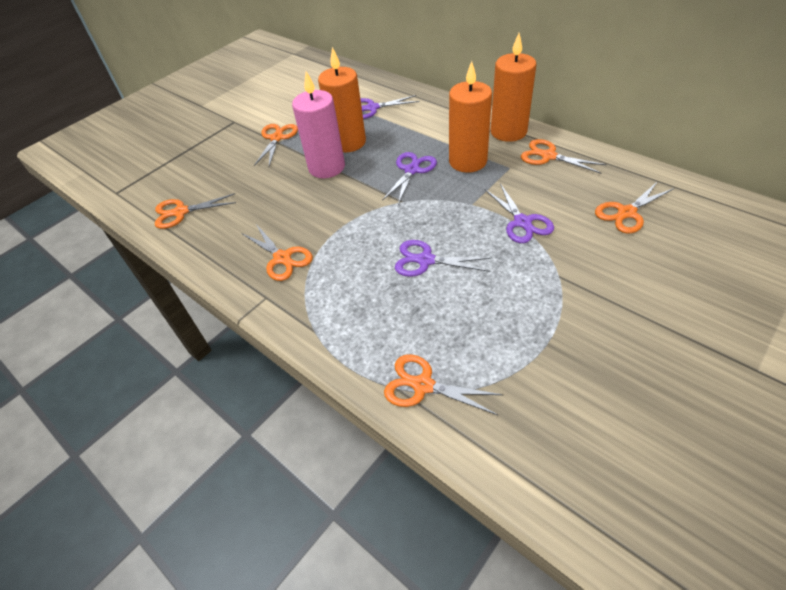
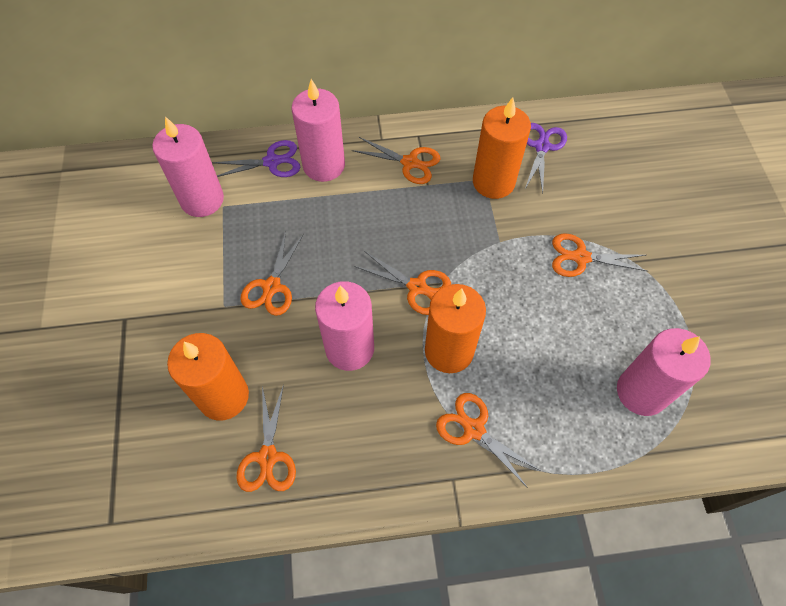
pink candle: [292,71,345,178] = 1 -> [152,116,224,217] [291,79,345,182] [315,281,374,371] [617,328,711,416] = 4
purple scissors: [360,95,419,119] [382,152,437,204] [395,240,491,277] [485,183,554,243] = 4 -> [212,140,301,177] [525,123,567,193] = 2

